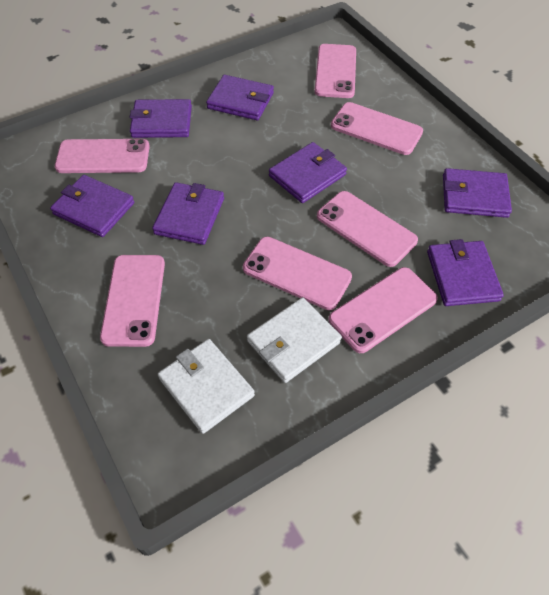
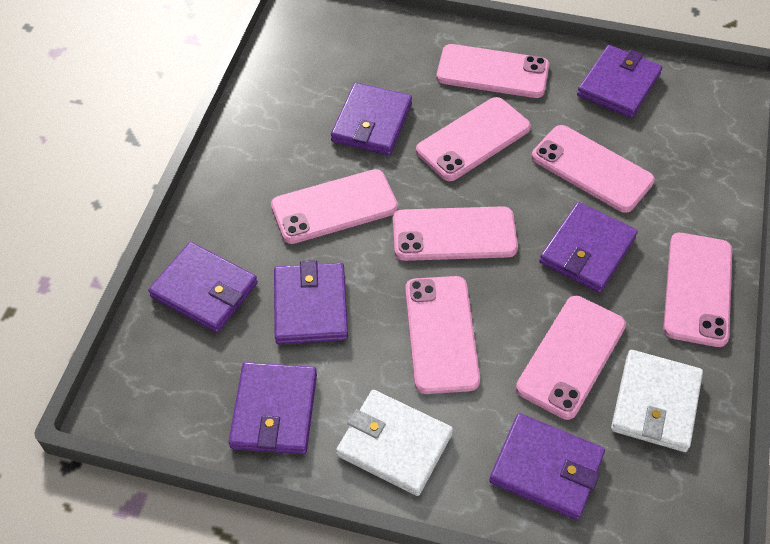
pink phone: [55,139,150,173] [100,255,165,347] [243,237,352,310] [315,44,356,98] [317,191,418,267] [329,267,438,353] [331,102,423,155] = 7 -> [271,169,398,244] [393,206,518,261] [405,276,480,394] [416,97,531,181] [436,44,549,98] [516,296,626,420] [532,125,655,213] [663,233,732,347] = 8

